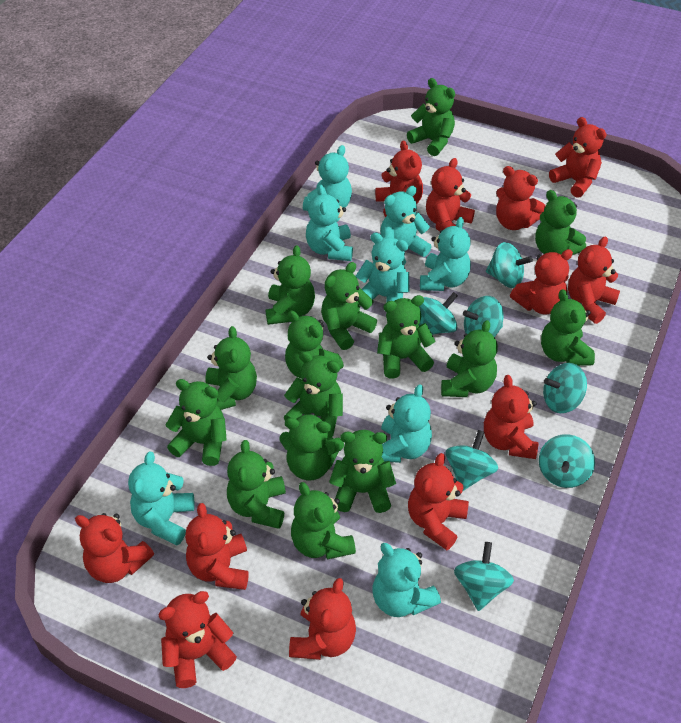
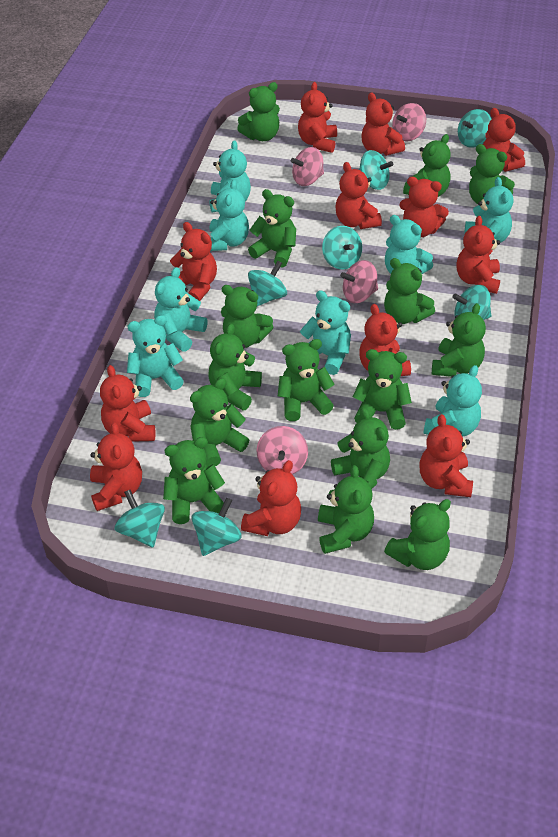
pink spinning top: none = 0 -> [257,426,308,475] [291,147,324,186] [340,260,378,303] [392,103,426,142] = 4

